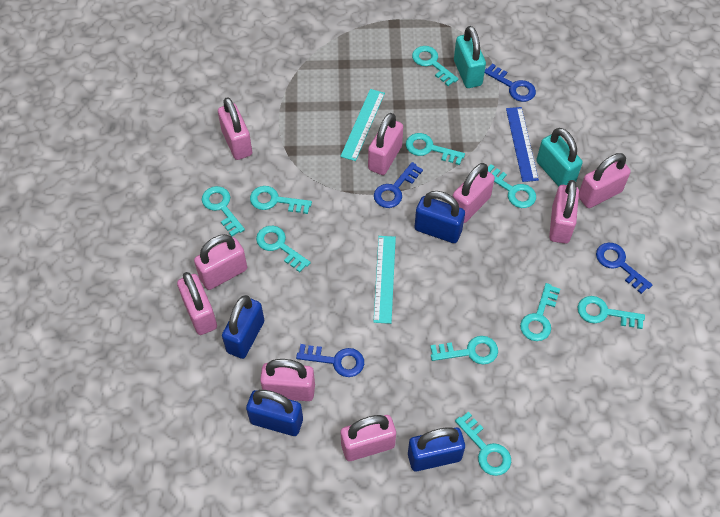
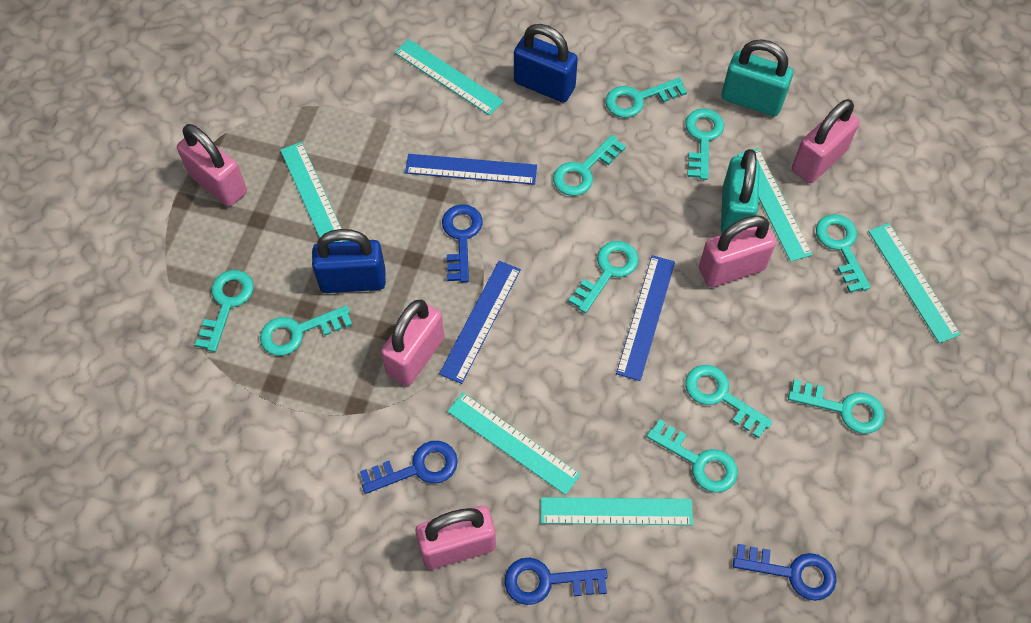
blue padlock: [222,295,264,359] [246,390,303,436] [408,427,465,471] [414,191,465,243] = 4 -> [312,229,386,293] [514,24,578,103] = 2
blue ruler: [506,107,539,182] = 1 -> [405,154,537,185] [439,261,521,384] [616,255,675,381] = 3
pink padlock: [177,272,217,335] [194,234,247,290] [218,97,252,160] [260,359,315,401] [341,415,396,461] [368,113,403,175] [453,163,495,223] [549,180,579,244] [579,153,631,208] = 9 -> [177,124,247,207] [381,299,444,386] [416,506,496,569] [699,215,776,287] [792,99,860,183] = 5
turquoise ruler: [340,89,385,161] [373,236,396,324] = 2 -> [280,142,346,242] [395,39,504,115] [447,393,581,495] [541,497,693,525] [737,148,812,262] [868,223,961,343] = 6

